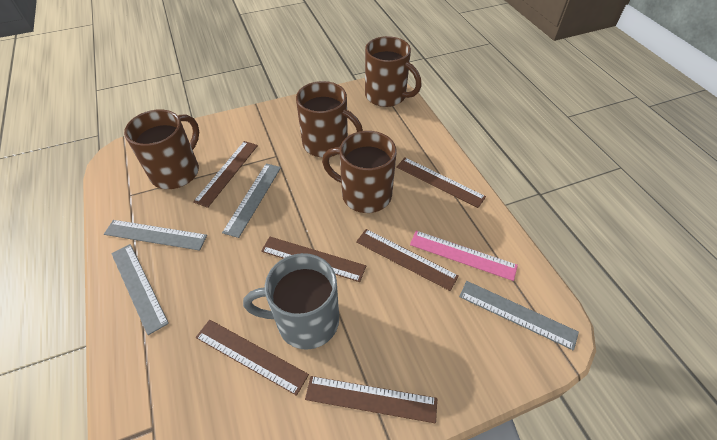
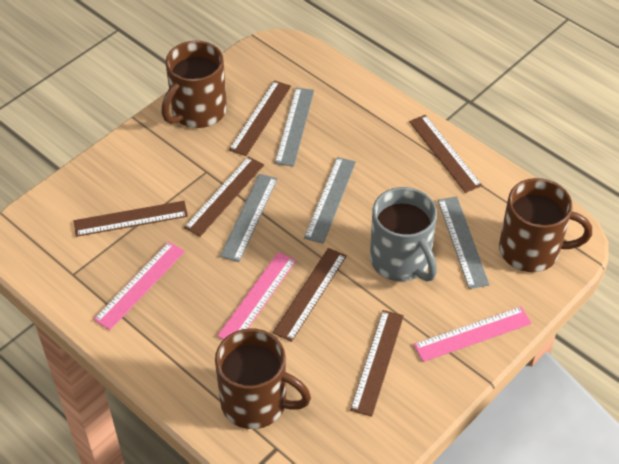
brown mug: [124,109,199,189] [296,81,363,157] [322,131,397,213] [365,36,422,107] = 4 -> [161,41,227,128] [215,328,311,429] [499,178,592,272] = 3
pink ruler: [410,231,518,281] = 1 -> [93,242,185,330] [217,252,296,340] [414,307,531,362] = 3

